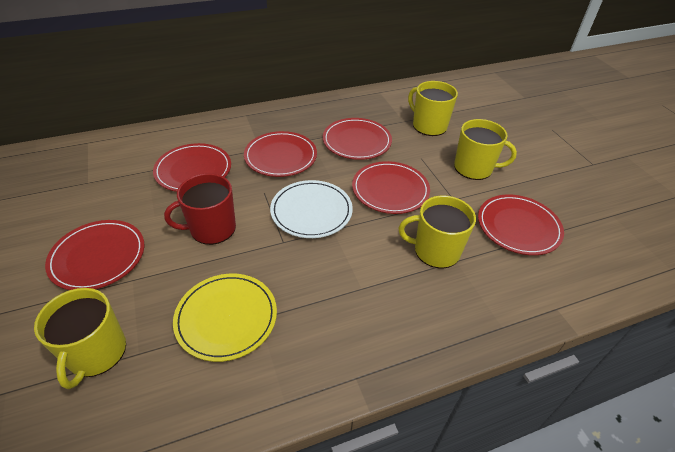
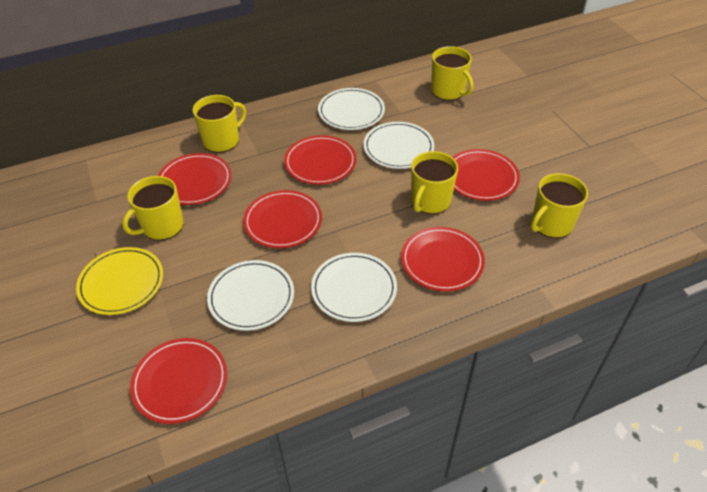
red mug: [164,173,236,245] = 1 -> none = 0
white plate: [270,180,353,238] = 1 -> [207,260,294,331] [311,253,397,322] [318,88,385,130] [363,122,434,169] = 4
yellow mug: [34,288,126,389] [399,195,476,268] [408,81,458,136] [454,119,517,180] = 4 -> [122,176,184,241] [193,95,246,153] [411,151,458,214] [431,46,473,101] [531,173,588,238] = 5

